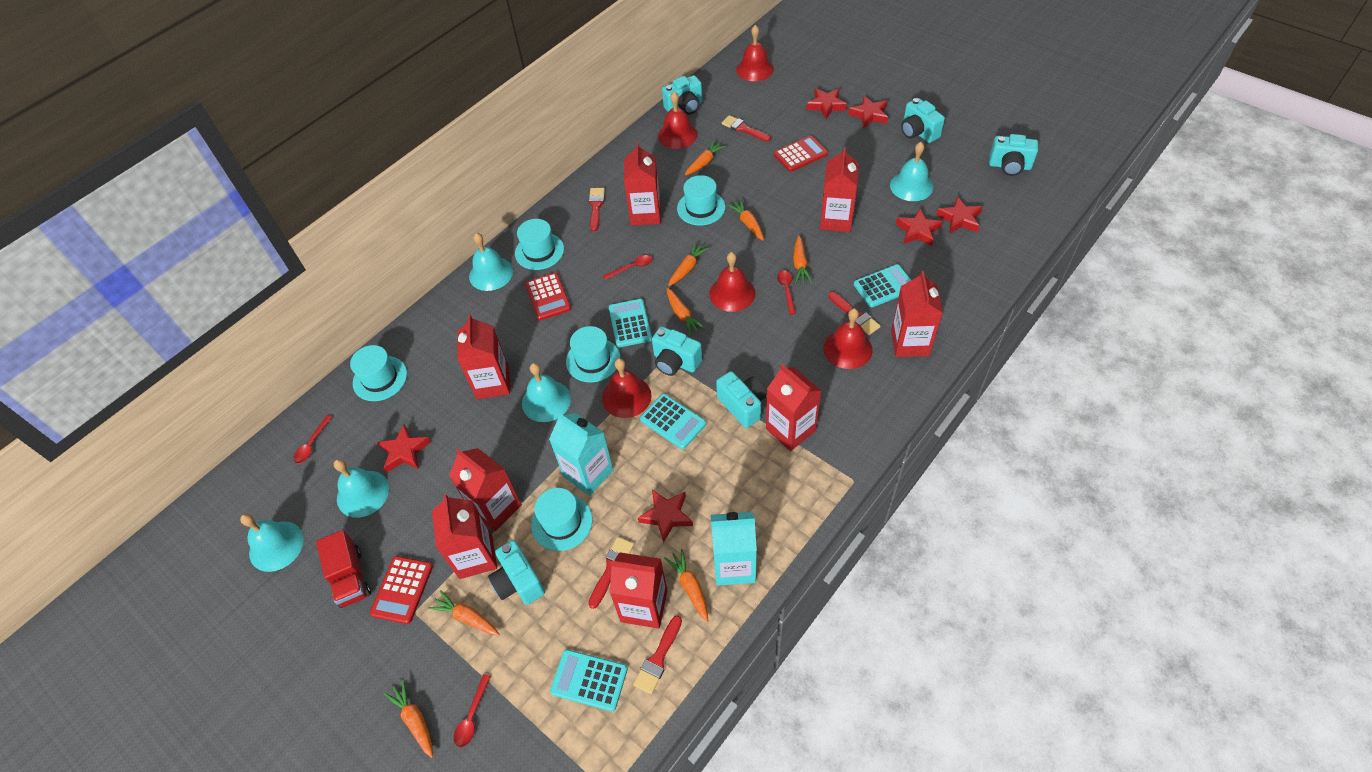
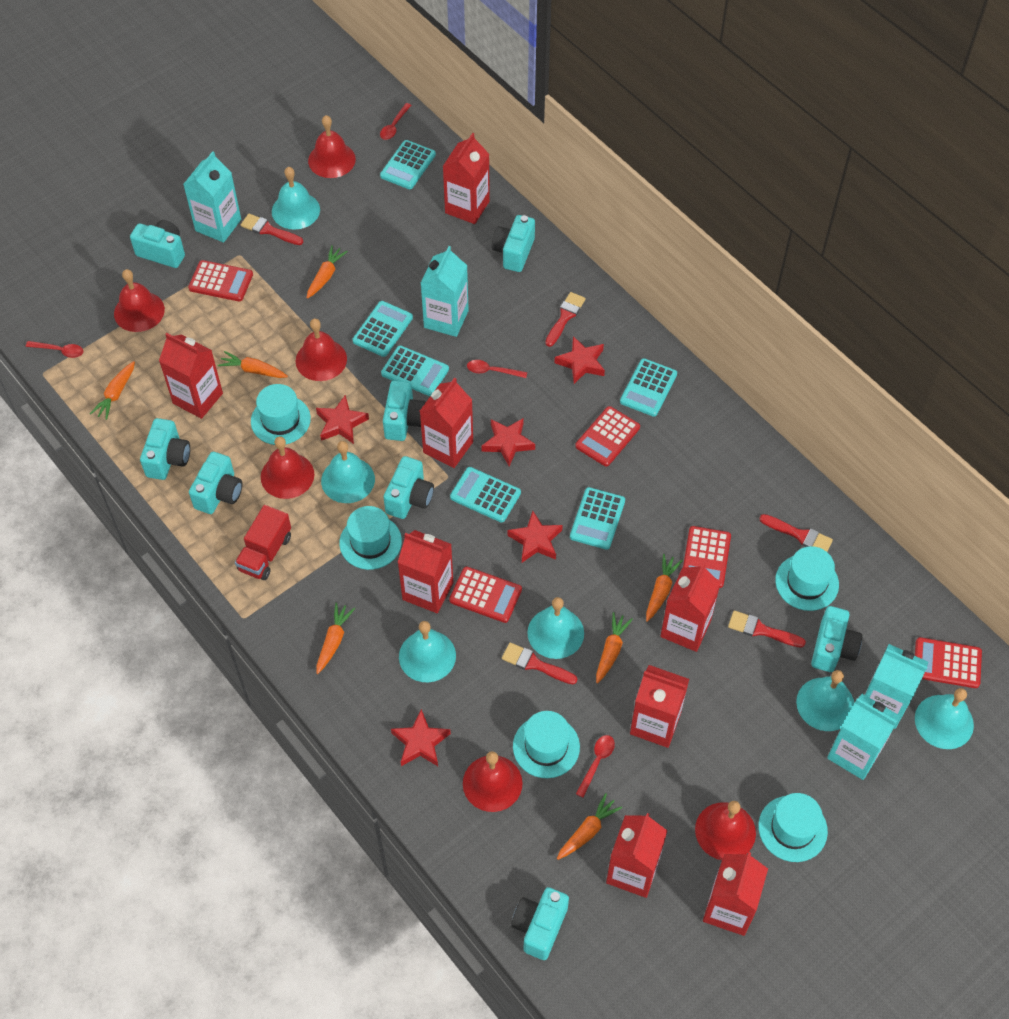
orange carrot: [384,680,433,758] [428,590,499,635] [664,549,708,622] [667,288,705,336] [668,242,709,286] [685,140,726,176] [727,199,764,240] [793,235,812,284] = 8 -> [90,361,135,420] [218,351,288,378] [306,245,348,299] [316,603,355,674] [557,793,622,860] [596,612,633,684] [646,554,683,622] = 7
red bell: [602,358,652,418] [658,92,698,149] [709,252,755,312] [736,25,774,81] [823,308,873,369] = 5 -> [114,269,165,332] [261,436,314,499] [296,319,347,381] [308,115,356,178] [463,751,522,812] [695,801,756,860] = 6
red calculator: [370,556,433,624] [525,272,571,320] [774,135,828,172] = 3 -> [188,260,253,302] [449,566,522,623] [575,406,640,467] [683,526,731,588] [915,637,982,688] = 5
red star: [377,425,431,473] [638,490,693,543] [806,88,847,119] [848,96,888,128] [896,208,943,246] [936,196,983,234] = 6 -> [316,395,369,444] [391,709,451,766] [481,418,535,466] [507,511,563,562] [555,336,605,384] = 5
turquoise bell: [240,513,304,572] [334,459,389,518] [469,233,513,291] [522,363,571,422] [890,142,933,201] = 5 -> [272,167,320,230] [321,441,375,503] [399,621,456,682] [527,597,584,659] [796,670,854,731] [915,688,974,749] = 6
turquoise calculator: [550,649,628,711] [609,299,652,347] [640,394,706,449] [854,264,911,307] = 4 -> [353,301,413,357] [380,140,436,189] [381,345,449,396] [450,467,521,522] [570,487,625,550] [620,358,677,417] = 6
turquoise camera: [488,540,545,605] [652,326,702,376] [662,75,702,114] [716,371,766,428] [901,98,945,143] [989,134,1038,176] = 6 -> [130,220,185,268] [140,418,190,480] [189,452,243,514] [383,380,426,441] [383,456,434,519] [492,215,535,272] [511,887,569,960] [811,606,863,672] = 8
turquoise carton: [549,413,613,496] [711,512,757,586] = 2 -> [183,151,241,243] [421,246,469,337] [827,694,900,780] [865,644,928,729] = 4

